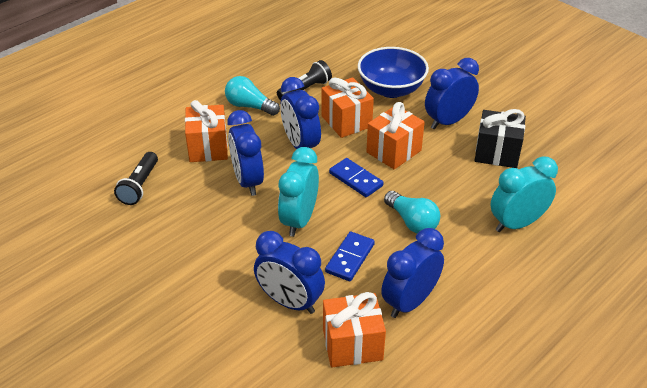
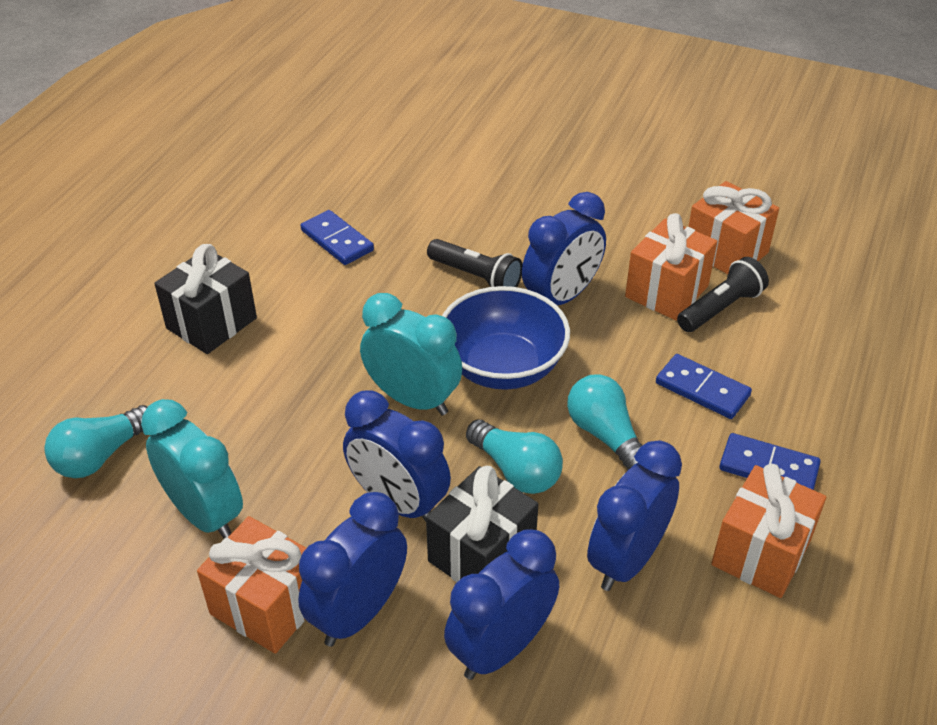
black gift: [474,109,526,168] = 1 -> [154,244,257,354] [426,466,538,582] = 2
blue domino: [325,231,375,281] [329,158,384,197] = 2 -> [301,210,374,265] [656,354,752,419] [719,433,821,490] = 3
turquoise light bulb: [225,76,280,116] [384,191,440,234] = 2 -> [44,405,147,478] [466,420,563,494] [567,374,642,471] = 3

